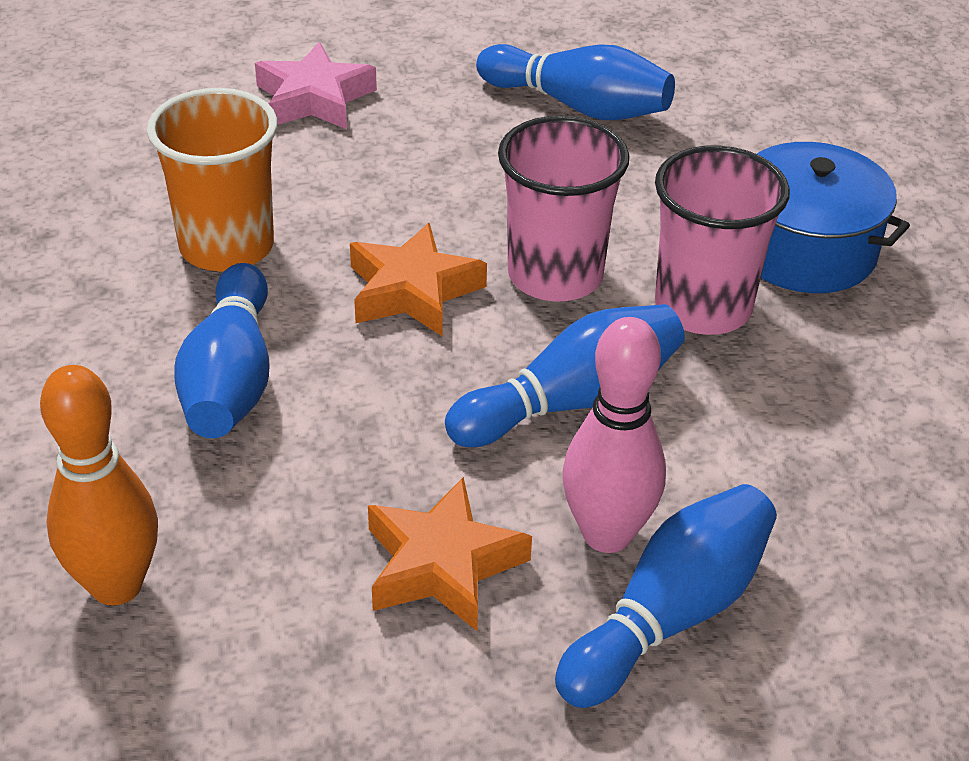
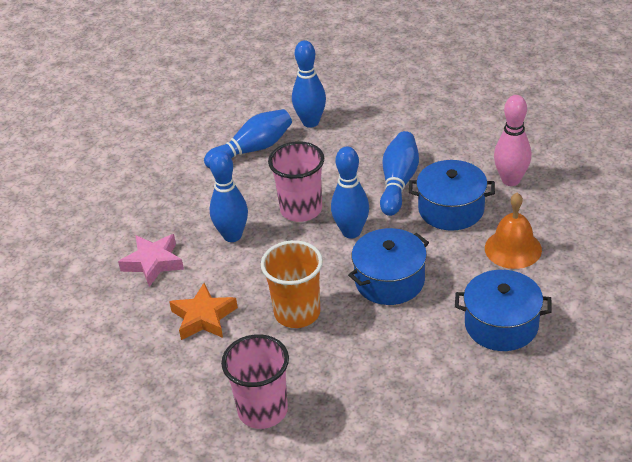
blue bowling pin: [174,263,270,438] [445,304,685,447] [476,44,675,120] [555,484,777,708] = 4 -> [204,109,292,169] [209,151,248,242] [292,40,326,128] [331,146,369,239] [380,131,419,216] = 5
blue pot: [757,142,910,293] = 1 -> [348,228,429,305] [409,160,495,231] [455,270,552,351] = 3
orange bell: none = 0 -> [485,193,542,269] = 1
orange bowling pin: [40,365,158,606] = 1 -> none = 0
orange star: [350,223,487,336] [368,477,532,631] = 2 -> [169,283,238,340] = 1

